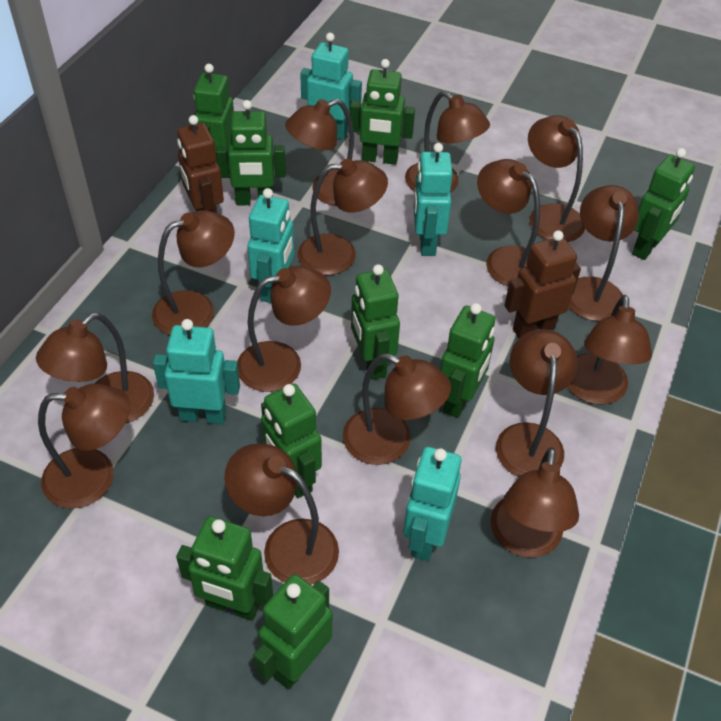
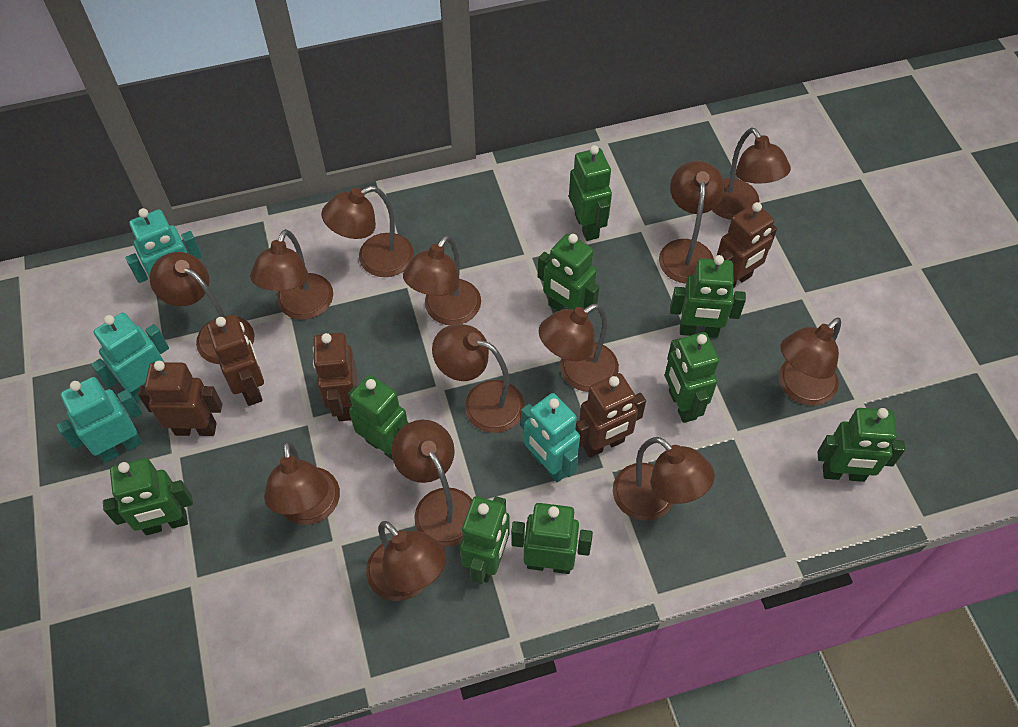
brown lamp: [36,312,154,424] [38,384,130,509] [152,210,235,335] [225,444,339,585] [237,266,331,392] [285,99,354,206] [298,159,388,275] [343,353,451,465] [405,91,490,192] [477,159,540,286] [491,447,579,558] [496,329,578,477] [528,115,585,242] [567,295,652,405] [569,185,639,321] = 15 -> [150,252,254,364] [250,229,333,320] [264,441,340,525] [321,186,414,277] [366,521,446,601] [392,420,472,547] [403,235,481,325] [432,325,524,433] [539,304,619,392] [613,437,715,521] [659,161,725,284] [712,128,791,220] [779,318,841,406] = 13
brown robot: [177,115,224,213] [505,230,581,338] = 2 -> [138,361,222,436] [207,315,264,406] [313,333,357,421] [575,373,646,458] [717,202,777,288] = 5
turquoise robot: [153,319,240,424] [247,188,294,303] [300,33,362,140] [403,447,462,561] [413,143,453,256] = 5 -> [57,377,142,463] [91,313,169,402] [126,208,202,283] [521,393,580,483] = 4

